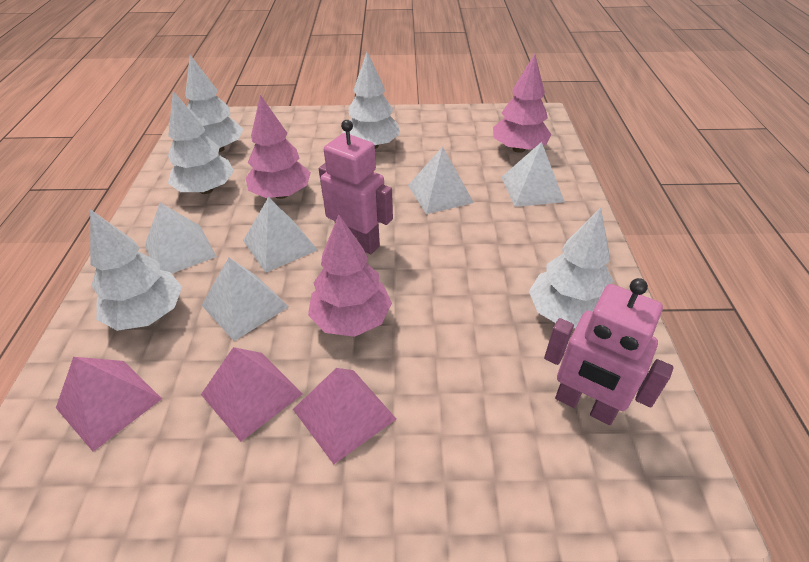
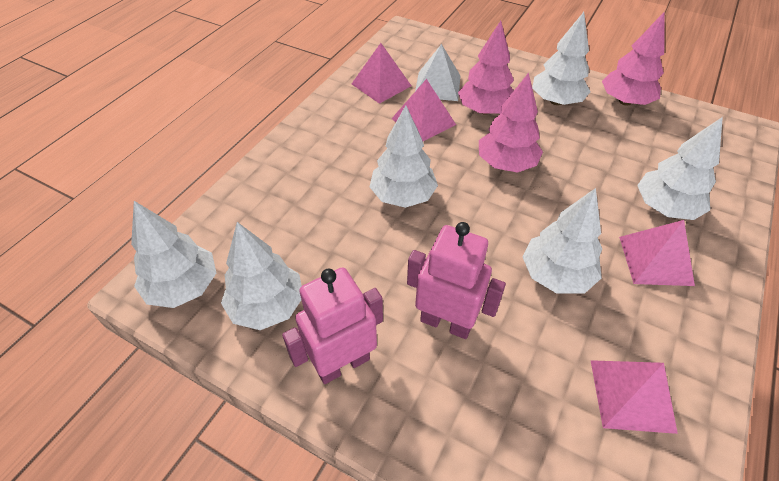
pink pyramid: [56,357,162,452] [201,347,303,442] [293,368,396,464] = 3 -> [352,43,411,104] [392,79,456,141] [591,360,678,434] [619,220,695,286] = 4
white pyramid: [145,202,217,274] [202,258,289,341] [243,197,318,273] [408,147,474,214] [501,142,565,207] = 5 -> [415,44,461,101] = 1
white tree: [90,209,182,331] [168,91,234,194] [186,55,243,152] [342,52,400,149] [529,208,613,328] = 5 -> [131,201,216,308] [221,222,302,330] [369,105,438,208] [522,188,602,294] [532,12,590,105] [637,117,723,220] = 6

